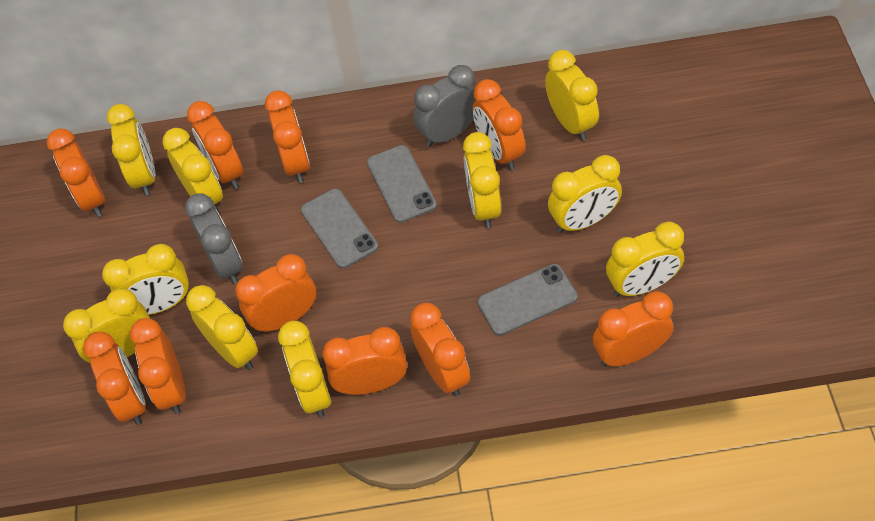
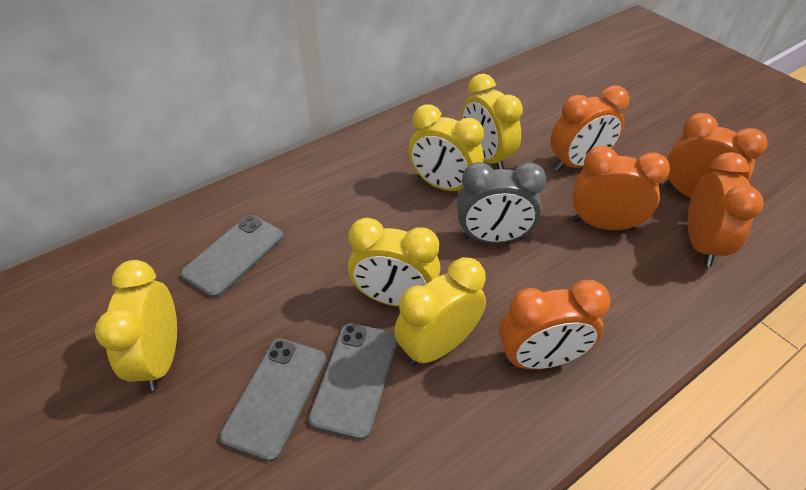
grey clock: [185,193,243,284] [413,65,476,147] = 2 -> [457,162,546,244] = 1
orange clock: [47,128,105,217] [83,332,146,425] [129,318,186,414] [187,101,243,189] [235,254,316,333] [265,90,310,183] [322,327,407,395] [410,303,470,397] [472,79,525,170] [593,291,673,366] = 10 -> [499,280,611,370] [550,85,629,171] [573,146,670,231] [664,113,767,198] [688,152,764,267] = 5
yellow clock: [63,288,150,363] [102,244,189,315] [107,104,155,195] [162,128,223,213] [186,285,258,370] [278,321,331,417] [463,132,501,228] [545,50,599,141] [548,155,622,233] [606,221,684,297] = 10 -> [95,260,177,391] [348,218,441,307] [394,257,486,366] [408,104,484,191] [462,74,523,169] = 5

